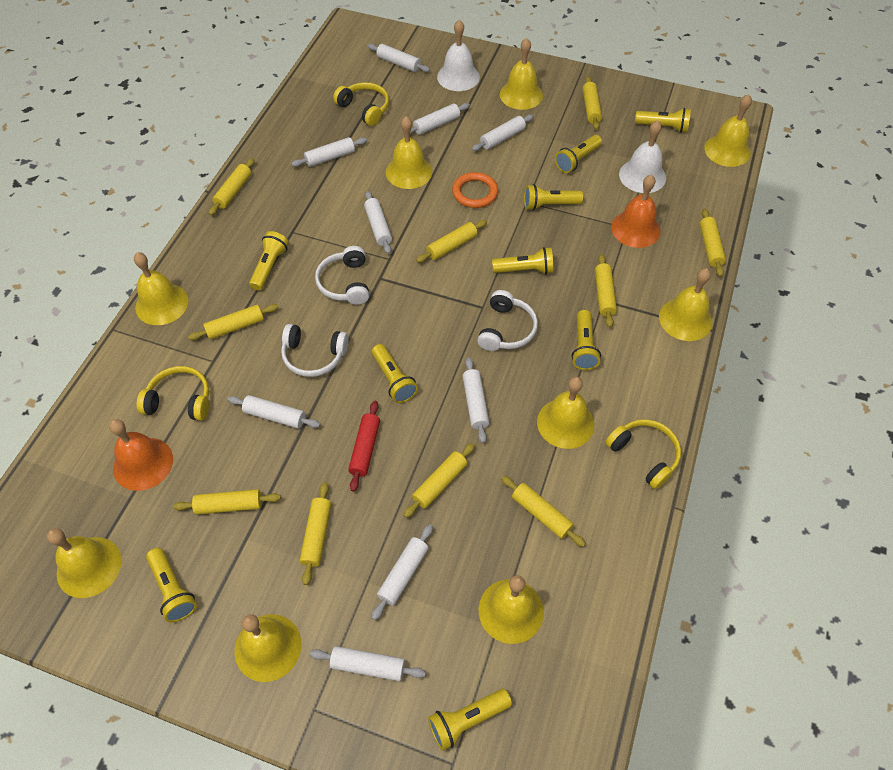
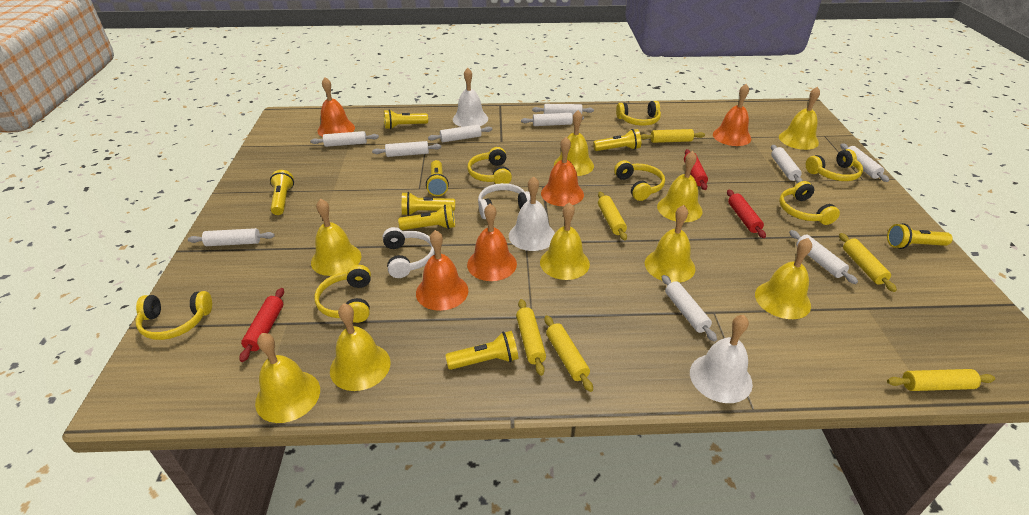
orange bell: [109,419,173,491] [611,175,661,248] = 2 -> [317,77,355,137] [416,230,468,311] [467,204,517,281] [541,137,584,206] [713,84,751,146] = 5
orange ring: [452,172,498,208] = 1 -> none = 0
red rolling pin: [348,401,380,492] = 1 -> [239,288,284,362] [684,149,708,190] [727,190,766,238] = 3
white bell: [437,20,480,91] [619,120,666,193] = 2 -> [453,68,488,127] [509,176,555,251] [690,315,753,403] = 3
white headphones: [281,324,349,377] [315,246,369,305] [478,290,538,351] = 3 -> [383,227,435,278] [478,183,531,219] = 2
white rolling pin: [228,395,320,429] [291,137,367,167] [310,646,426,681] [364,191,392,254] [368,44,430,72] [372,524,433,620] [403,103,470,135] [463,357,489,443] [472,114,534,151] = 9 -> [188,228,275,246] [310,131,379,147] [372,141,441,157] [428,125,492,142] [521,113,584,126] [532,104,594,116] [662,275,717,342] [771,145,803,184] [789,230,858,284] [840,143,889,182] = 10
yellow flashlight: [146,548,197,622] [249,231,289,291] [372,344,418,403] [428,689,512,751] [492,247,554,274] [524,184,583,210] [555,135,602,173] [572,310,601,370] [635,108,691,133] = 9 -> [270,170,294,215] [384,109,428,129] [398,205,455,230] [402,192,455,216] [426,160,449,196] [445,331,519,370] [593,129,641,151] [887,223,953,249] = 8
yellow headphones: [137,366,209,421] [333,82,389,126] [605,419,681,489] = 3 -> [135,291,212,340] [314,265,371,323] [467,147,512,184] [614,160,665,201] [616,101,661,126] [779,181,840,225] [806,149,863,181] = 7
yellow rolling pin: [173,489,281,515] [188,304,279,340] [209,158,254,215] [300,482,331,585] [403,443,475,518] [416,220,487,263] [501,476,586,547] [583,76,602,130] [595,254,617,327] [700,209,726,277] = 10 -> [516,299,546,376] [544,315,593,392] [598,192,627,241] [641,129,705,143] [839,233,897,292] [887,369,995,391] = 6

